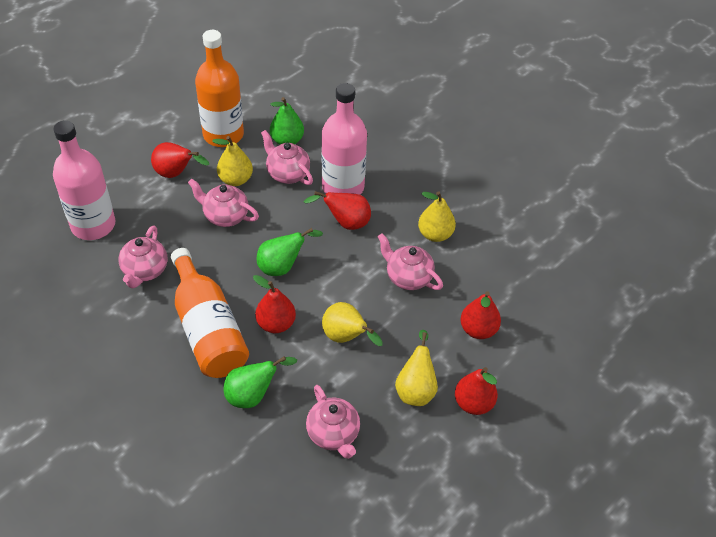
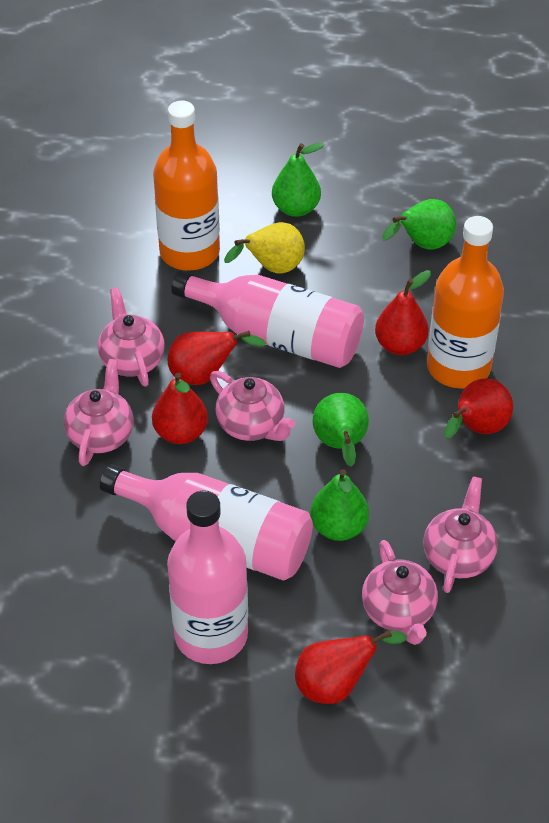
green pear: [224,356,297,408] [257,228,323,276] [270,97,304,145] = 3 -> [272,143,324,217] [310,469,369,541] [312,393,369,467] [382,199,456,250] = 4
pink bottle: [53,120,115,240] [321,83,367,195] = 2 -> [100,464,313,580] [167,491,248,664] [171,271,364,368] = 3
yellow pear: [212,136,253,186] [322,302,383,346] [395,330,438,406] [418,191,456,242] = 4 -> [224,222,305,274] = 1

